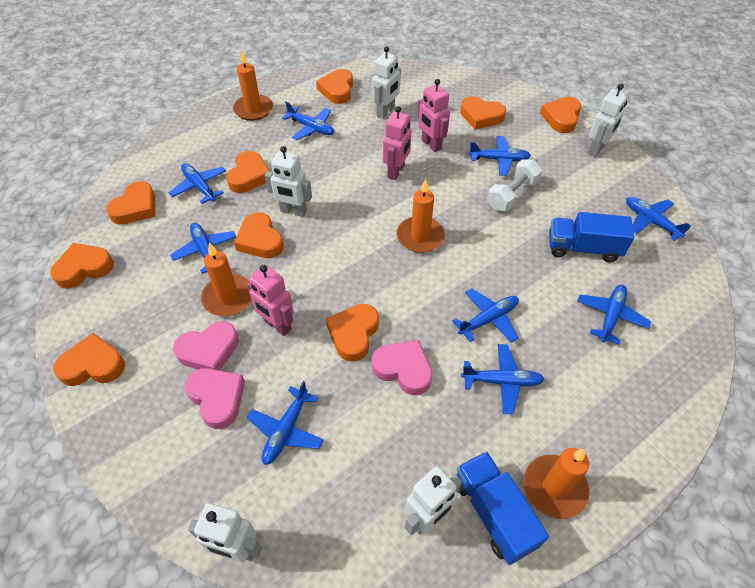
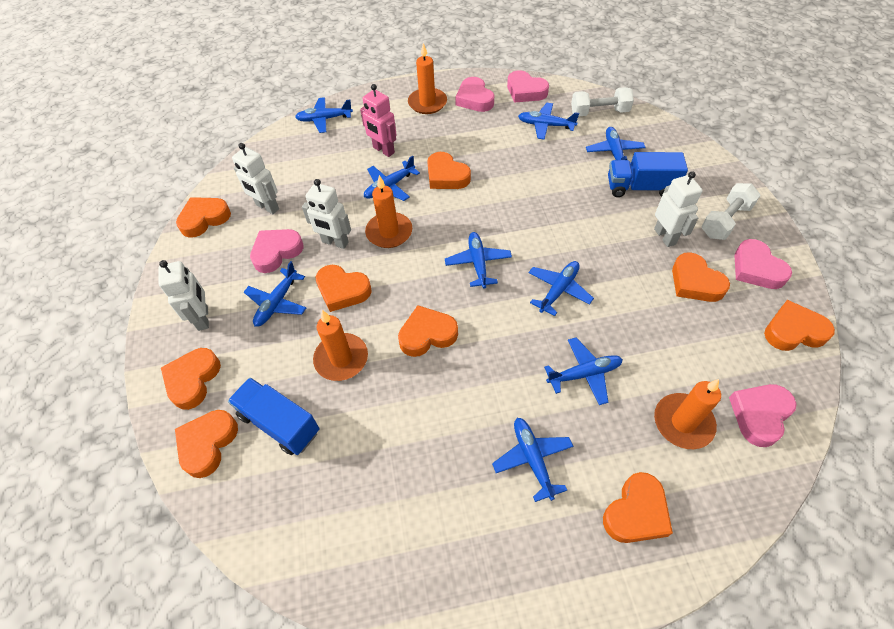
pink heart: [173,321,239,370] [185,368,245,429] [372,340,433,395] = 3 -> [250,229,304,273] [455,77,494,112] [507,70,549,103] [729,384,797,447] [734,239,792,289] = 5
pink robot: [247,265,294,336] [383,106,411,180] [417,79,450,152] = 3 -> [360,84,397,157] = 1
white dumbbell: [487,159,543,211] = 1 -> [571,87,634,117] [701,183,761,240] = 2
white robot: [188,503,262,563] [265,146,312,217] [372,46,401,119] [405,466,462,535] [588,84,629,157] = 5 -> [158,260,209,331] [232,143,279,214] [302,179,351,249] [654,171,703,247] = 4

